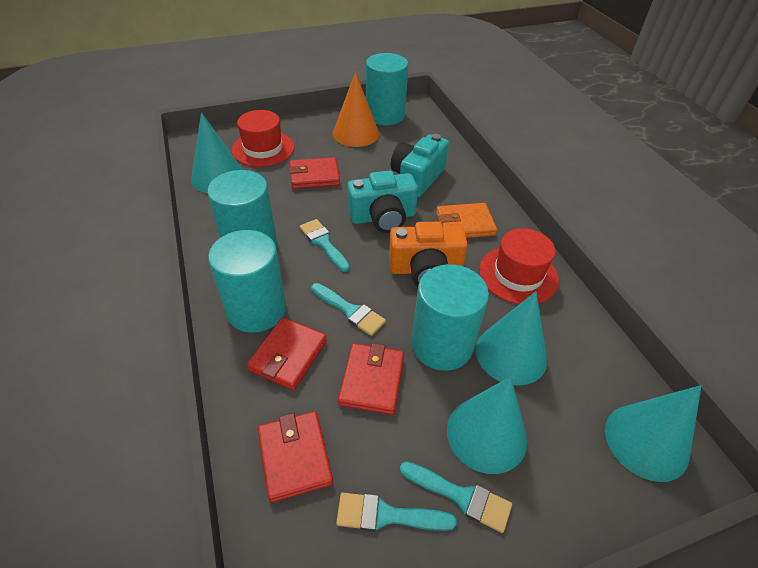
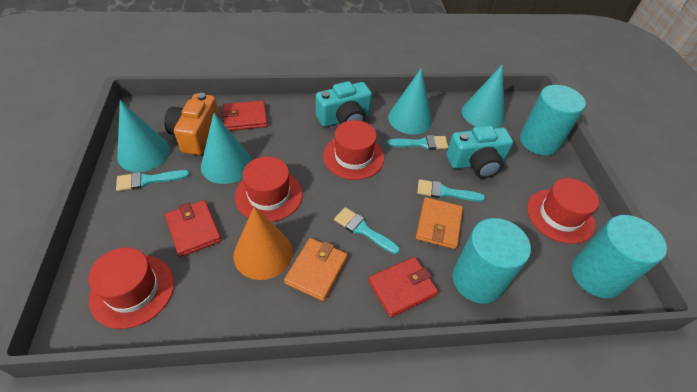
orange wallet: [436,203,497,238] = 1 -> [284,238,347,301] [416,197,463,249] = 2
red hat: [231,110,294,167] [479,228,559,304] = 2 -> [88,247,174,329] [235,156,303,222] [323,120,384,180] [527,178,599,244] = 4
red wallet: [247,317,327,390] [258,411,333,503] [289,157,340,189] [338,343,404,415] = 4 -> [165,200,221,257] [221,101,268,131] [368,257,438,318] = 3
turquoise cylinder: [208,170,277,246] [208,230,286,333] [366,53,409,125] [411,264,489,371] = 4 -> [452,218,531,304] [520,85,586,156] [572,215,667,298] = 3

